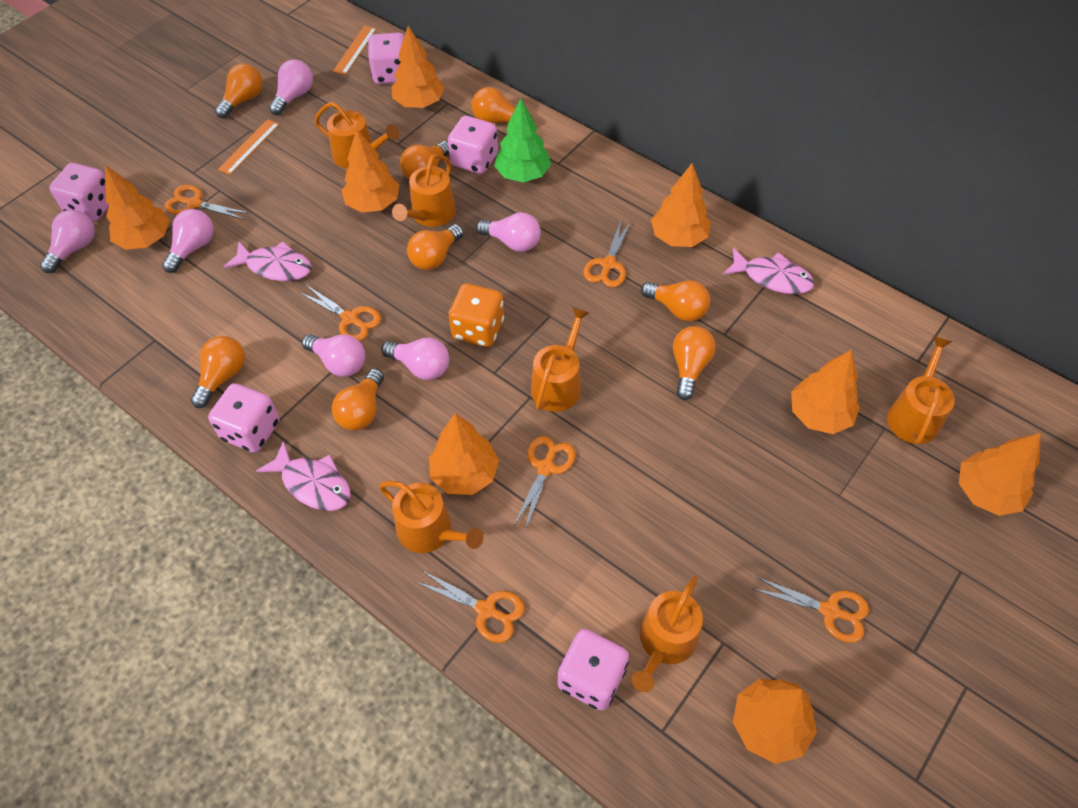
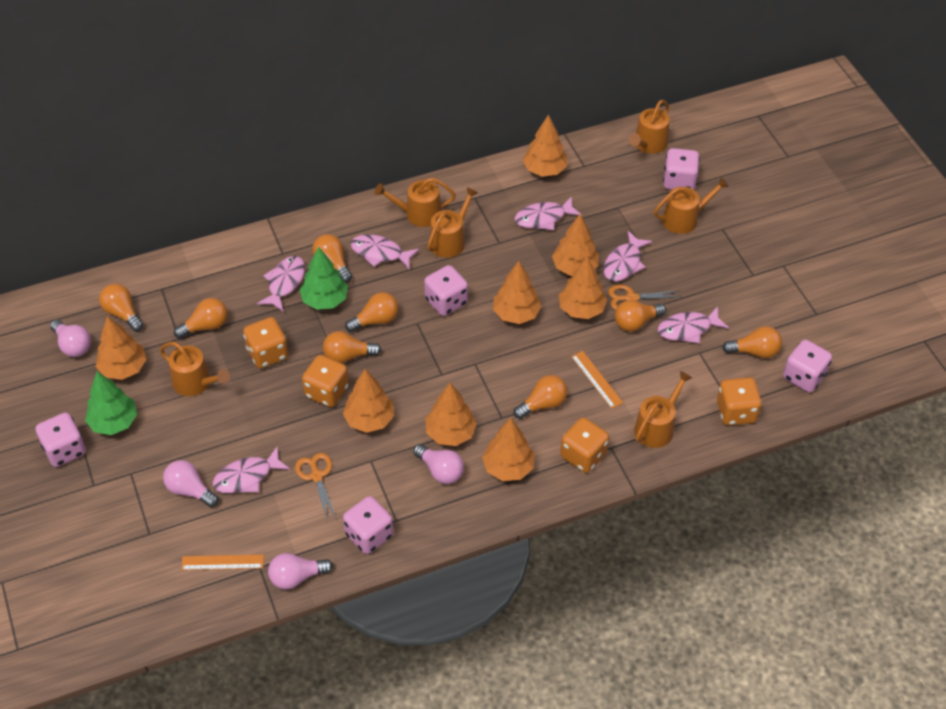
green tree: [494,98,551,182] = 1 -> [85,372,137,435] [299,247,348,310] = 2
orange dice: [449,283,504,347] = 1 -> [243,317,288,368] [302,355,349,407] [560,417,609,473] [717,377,762,425] = 4
orange scissors: [164,185,250,220] [299,285,381,341] [416,571,525,643] [514,436,576,531] [583,221,631,287] [753,577,869,643] = 6 -> [295,453,336,519] [608,285,682,310] = 2
pink fish: [223,241,312,281] [256,441,351,511] [723,248,814,294] = 3 -> [212,446,290,493] [257,256,305,311] [350,234,419,269] [514,196,582,230] [603,231,653,282] [657,306,729,344] = 6
pink light bulb: [40,210,95,273] [162,209,214,273] [269,59,313,115] [302,334,365,377] [381,338,449,380] [476,212,541,252] = 6 -> [50,320,91,357] [163,460,219,507] [268,553,333,589] [413,444,464,484] = 4

